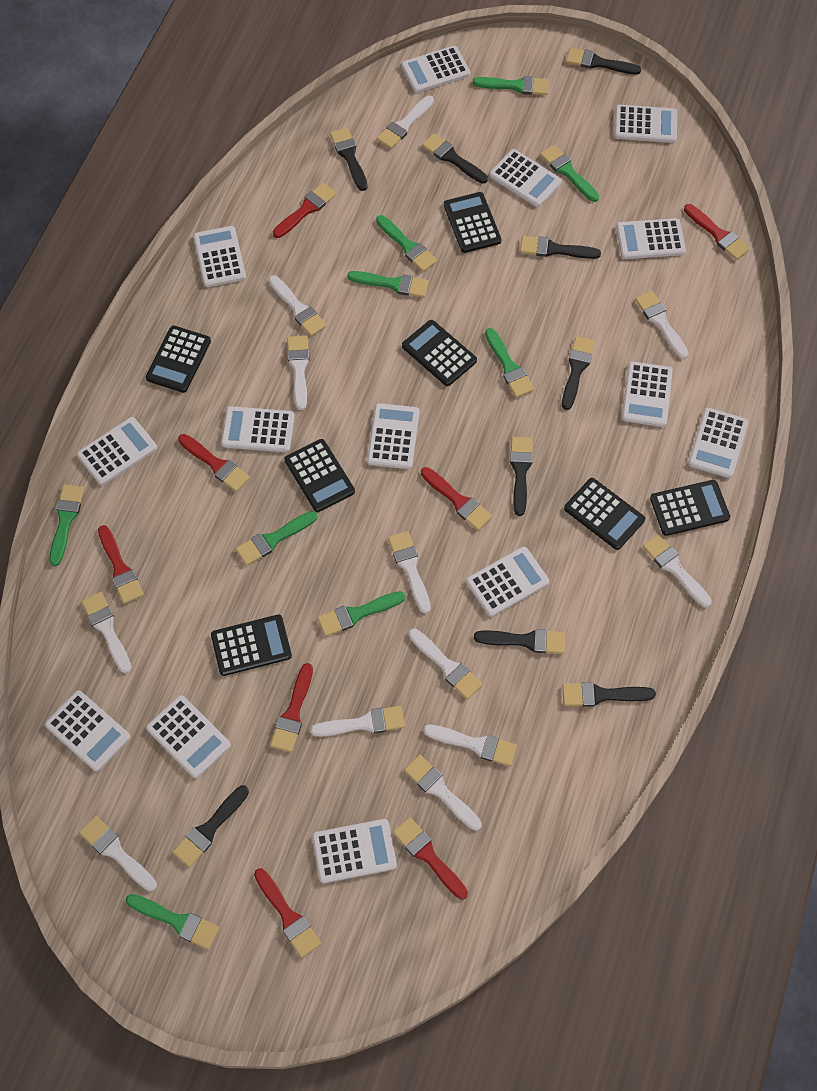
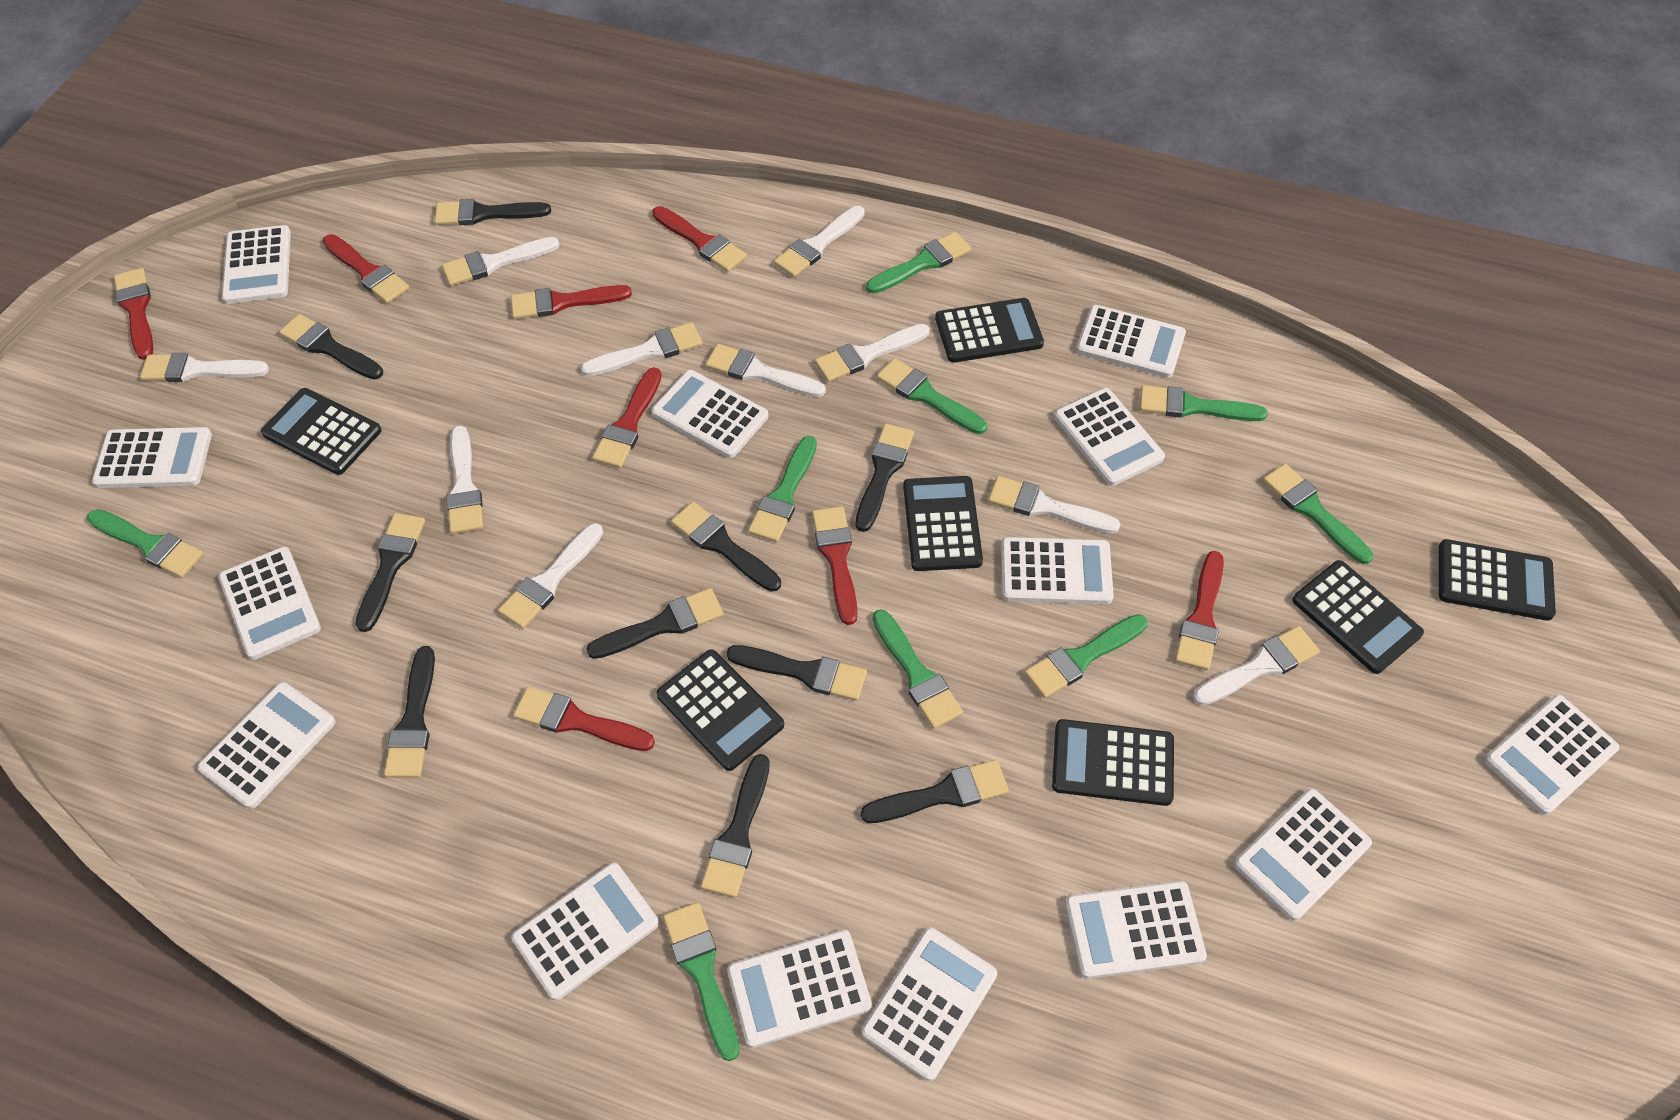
black brush: [173,785,249,867] [330,128,368,191] [422,133,488,184] [474,629,565,654] [510,437,533,516] [520,236,601,259] [562,336,595,410] [562,682,656,707] [566,48,642,75] = 9 -> [279,314,383,380] [355,513,425,632] [384,646,435,778] [434,199,551,225] [586,588,724,659] [671,502,781,592] [701,754,770,898] [726,645,867,701] [856,424,914,532] [861,760,1009,823] = 10
white brush: [79,816,157,891] [82,592,131,673] [269,275,327,336] [287,336,310,410] [311,706,405,737] [377,95,434,149] [388,531,431,614] [404,754,482,831] [409,629,483,699] [424,724,517,766] [635,291,689,359] [643,534,712,607] = 12 -> [140,353,269,382] [442,237,560,286] [446,426,483,534] [498,523,603,628] [581,322,702,376] [705,344,826,397] [774,206,865,277] [815,324,930,382] [988,476,1120,534] [1193,626,1320,706] = 10

